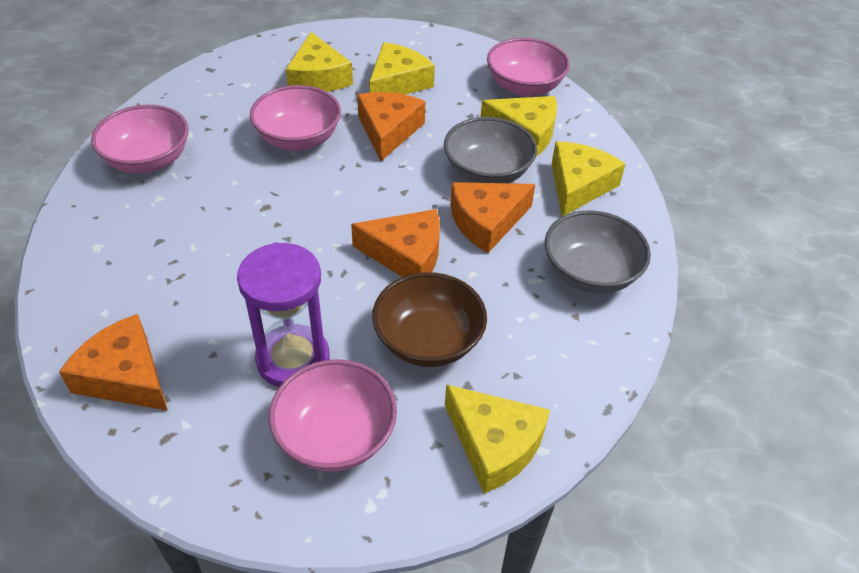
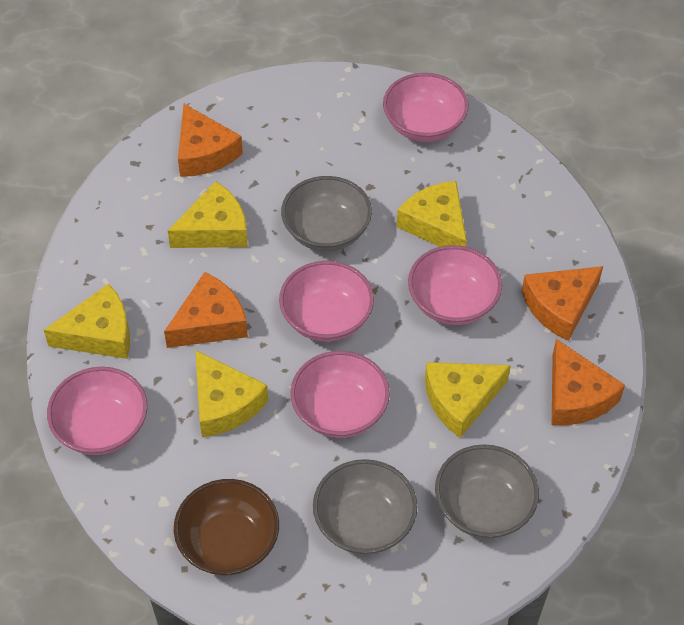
grey bowl: [444,117,537,183] [545,210,651,294] = 2 -> [281,176,372,251] [313,459,418,555] [435,444,539,539] = 3
pink bowl: [91,105,189,173] [250,85,341,150] [269,359,397,472] [487,38,570,96] = 4 -> [47,367,148,455] [279,261,374,342] [290,351,390,438] [383,73,469,142] [408,245,502,325] = 5
purple hourglass: [237,242,330,387] = 1 -> none = 0

